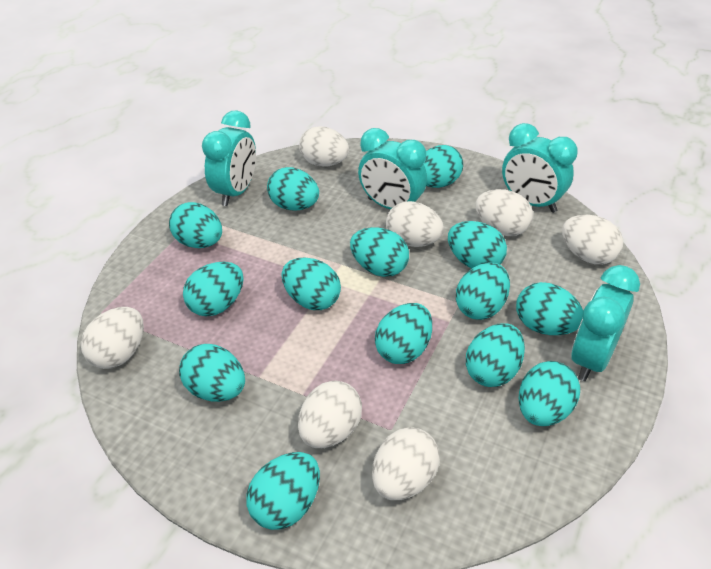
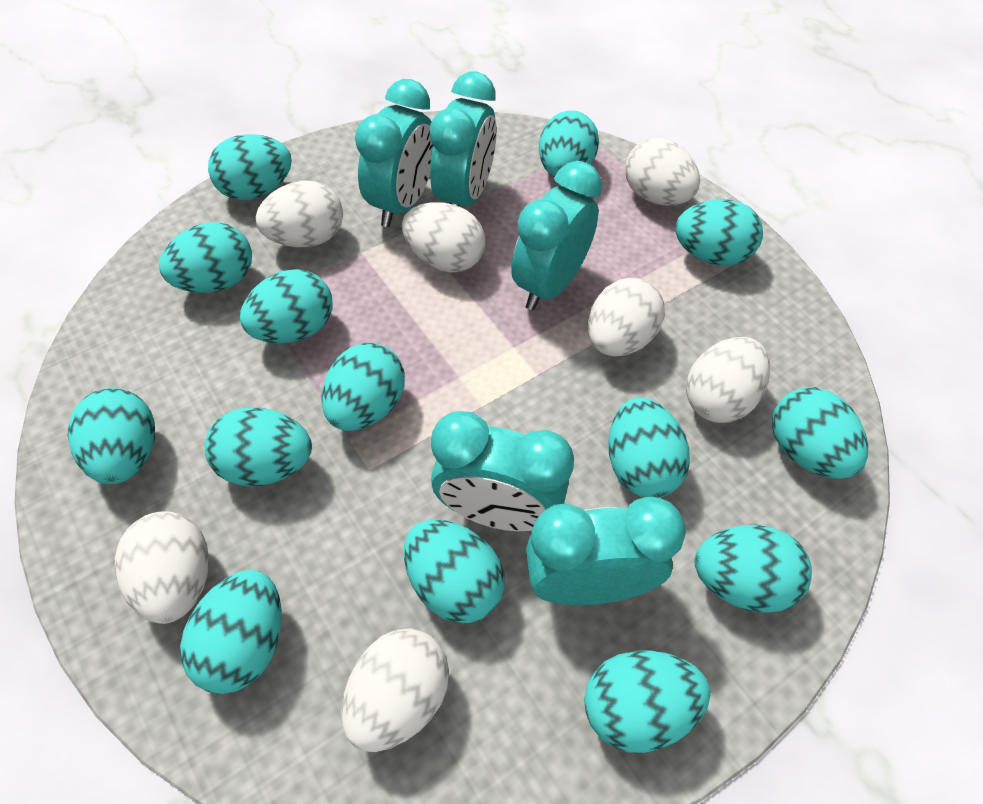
turquoise clock: [202,111,256,206] [358,128,427,210] [502,123,578,213] [571,265,640,381] = 4 -> [355,79,433,227] [430,72,497,207] [431,411,574,532] [511,161,602,310] [526,497,686,605] = 5

